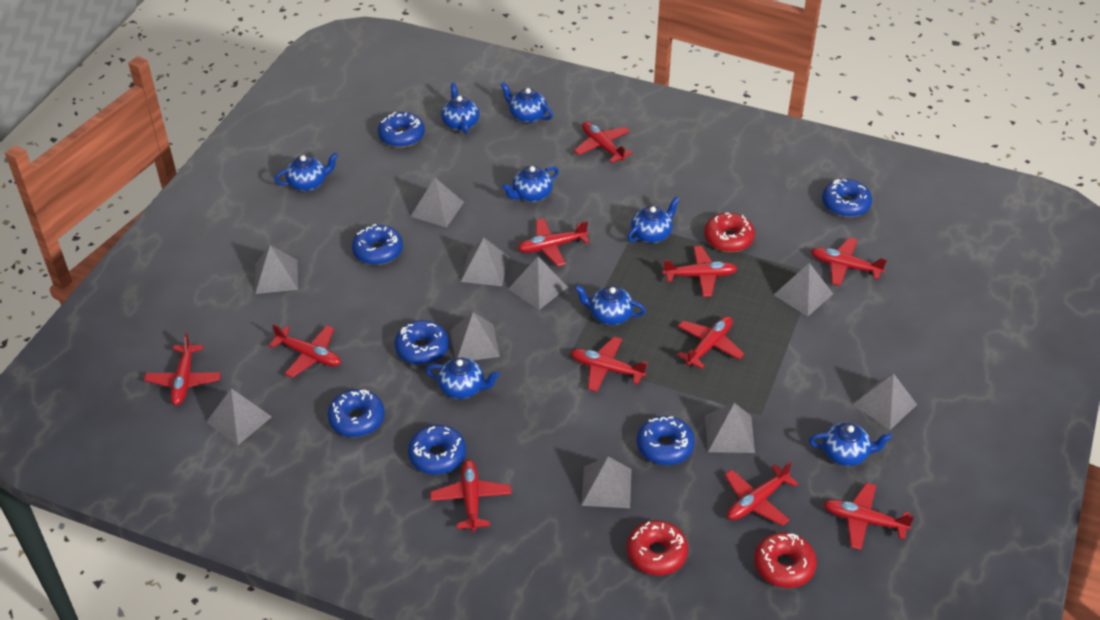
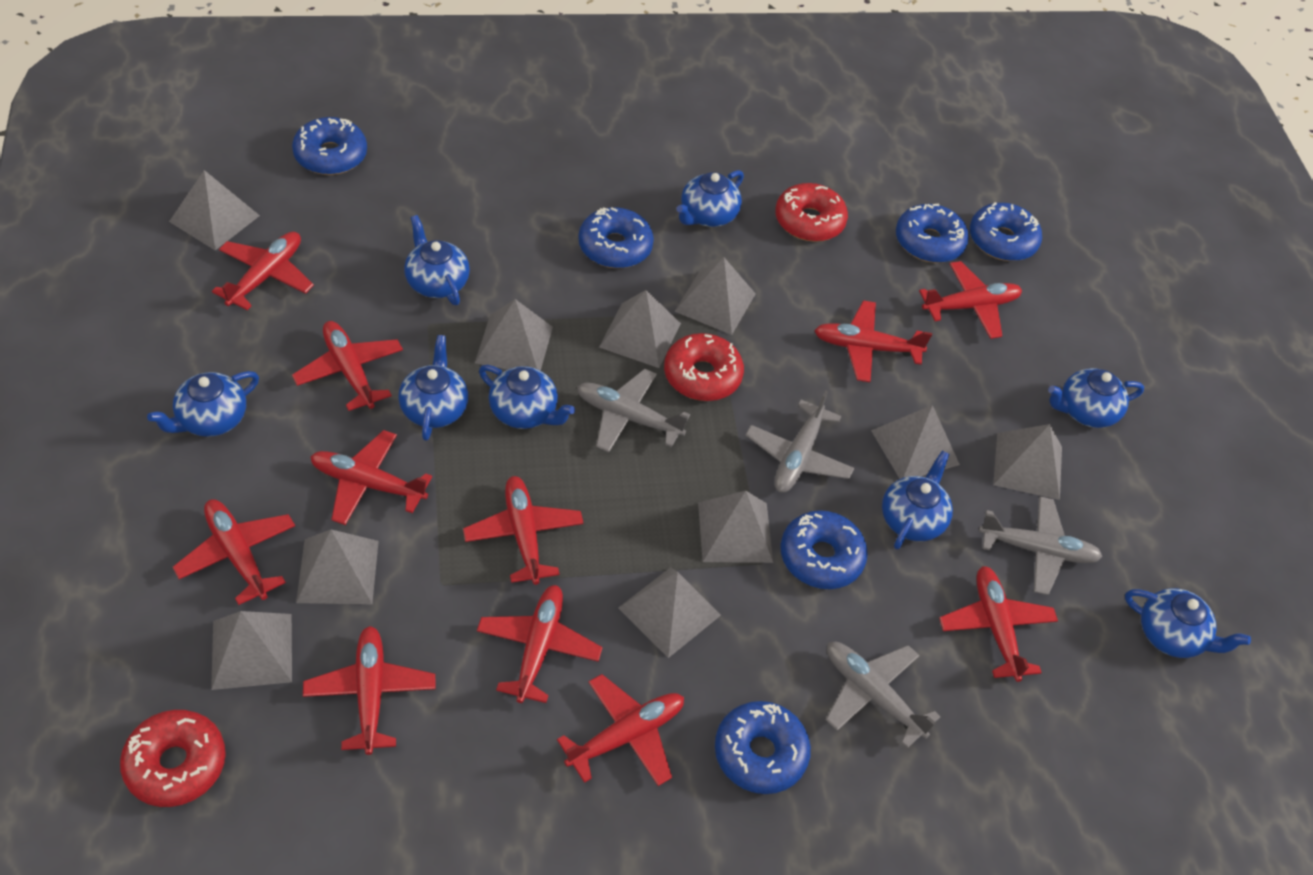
blue donut: [327,389,385,437] [352,224,403,265] [378,112,425,148] [394,320,449,365] [408,425,466,475] [637,416,695,465] [822,179,872,217] = 7 -> [292,117,367,175] [578,207,654,268] [715,701,811,794] [780,510,868,589] [896,204,969,263] [970,202,1042,261] = 6
grey plane: none = 0 -> [577,369,690,452] [745,390,854,493] [825,642,941,748] [979,496,1102,595] = 4

